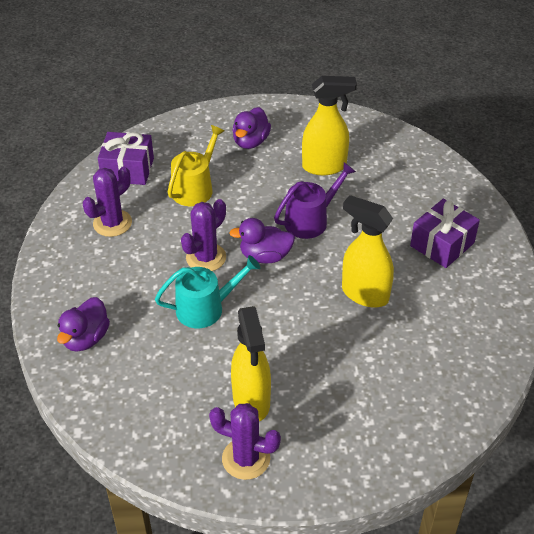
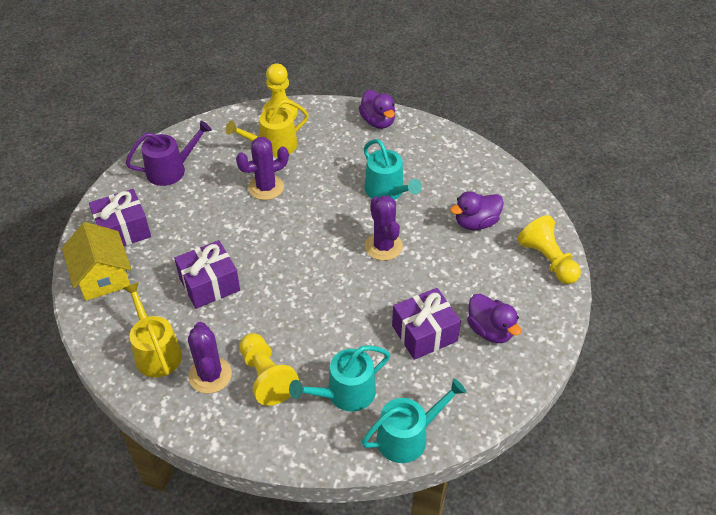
purple gift: [98,132,154,185] [410,199,480,268] = 2 -> [89,189,151,246] [174,240,240,309] [392,288,461,360] = 3
turquoise watering can: [155,255,260,328] = 1 -> [289,345,390,411] [361,379,466,463] [364,139,422,200] = 3
yellow house: none = 0 -> [62,222,132,301] = 1
yellow pawn: none = 0 -> [239,333,299,406] [263,64,298,119] [517,215,581,284] = 3
yellow spray bottle: [231,306,271,421] [302,76,357,175] [342,195,394,307] = 3 -> none = 0
yellow watering can: [168,125,224,206] = 1 -> [123,282,182,377] [226,99,309,157] = 2

